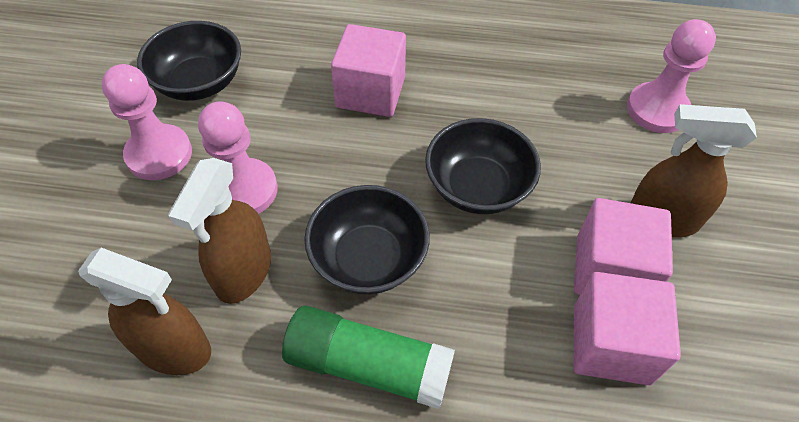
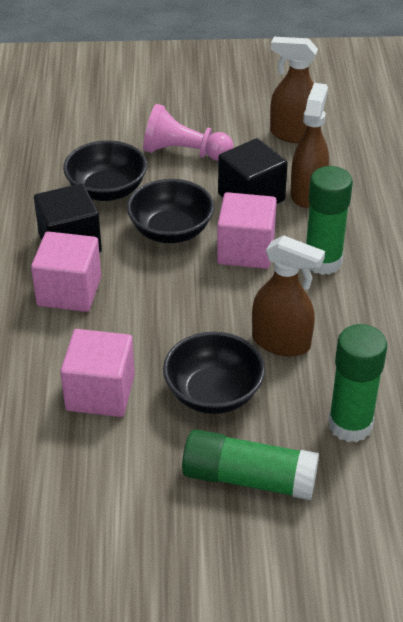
black cube: none = 0 -> [34,183,102,253] [218,138,288,204] = 2
green glue stick: [282,306,455,409] = 1 -> [182,429,319,500] [306,166,353,275] [328,324,387,442] = 3
pink pawn: [102,64,192,180] [198,101,278,214] [627,19,716,133] = 3 -> [143,104,234,161] = 1

